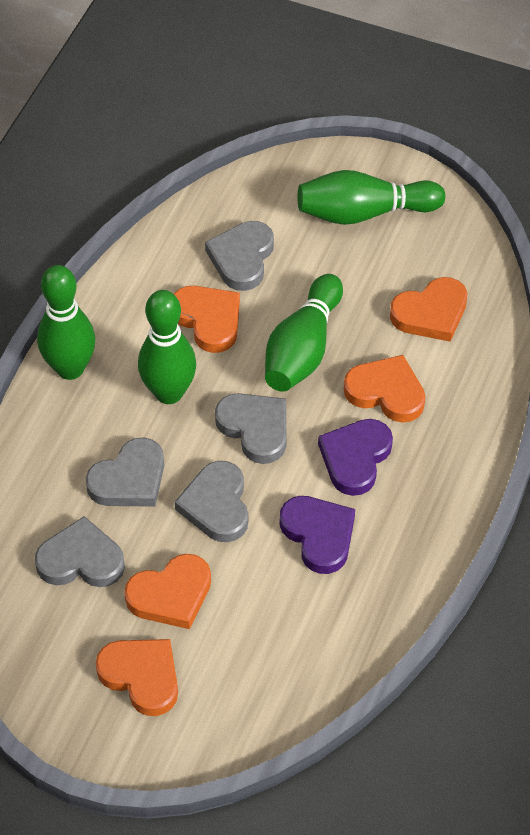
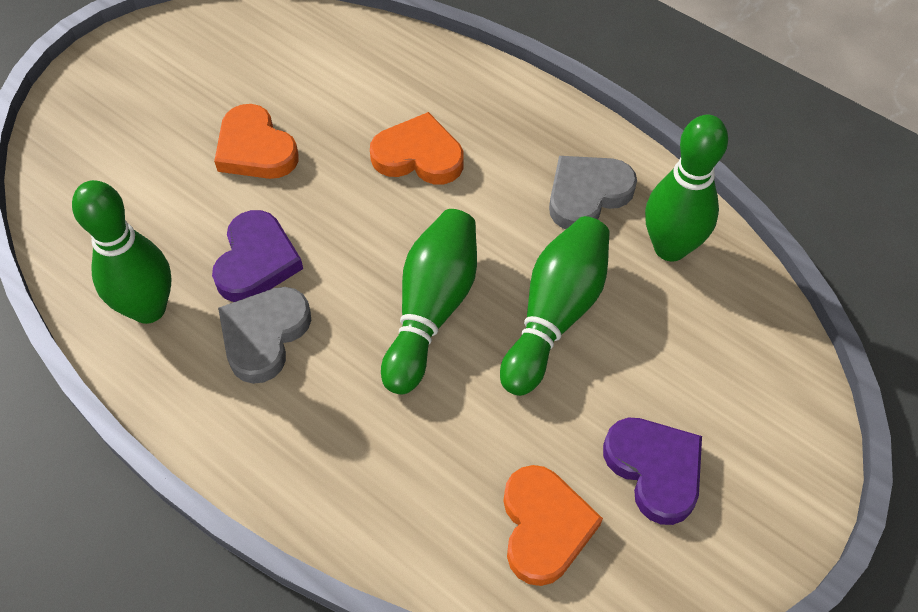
grey heart: [35,516,125,587] [86,438,164,507] [175,461,248,542] [205,221,274,291] [215,393,286,464] = 5 -> [218,287,311,384] [549,156,637,229] = 2
orange heart: [96,639,178,716] [124,554,211,629] [174,286,240,353] [344,355,425,423] [390,277,467,342] = 5 -> [214,104,299,179] [370,112,464,184] [503,465,603,586] = 3

